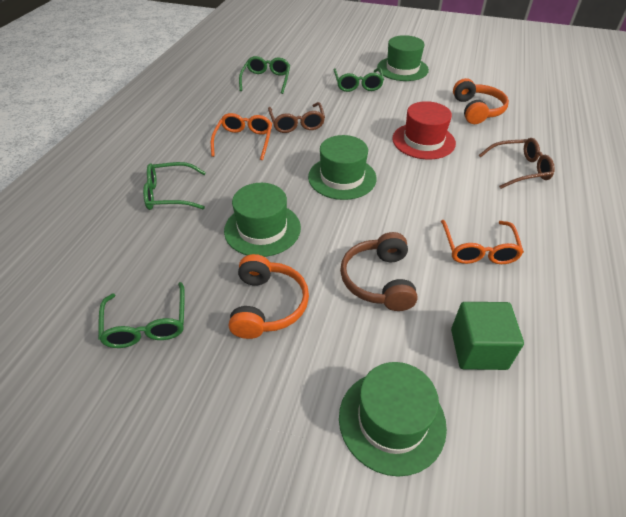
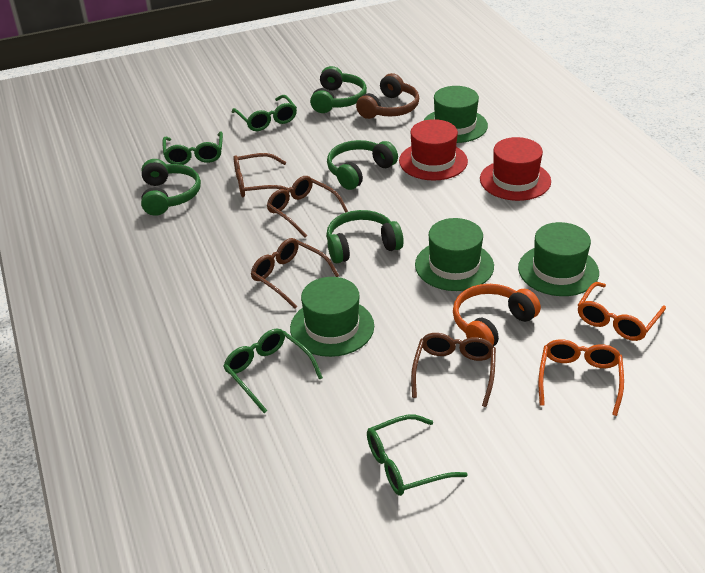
brown glasses: [268,102,325,133] [479,138,555,189] = 2 -> [233,153,291,197] [251,238,339,309] [267,176,348,238] [411,333,496,407] = 4
green cube: [451,302,524,370] = 1 -> none = 0
green headphones: none = 0 -> [141,159,201,216] [310,66,367,113] [326,210,404,263] [327,140,398,190] = 4
orange headphones: [229,254,309,339] [453,78,509,124] = 2 -> [453,284,541,346] = 1
red hat: [392,101,456,159] = 1 -> [399,119,468,181] [480,137,551,201] = 2

